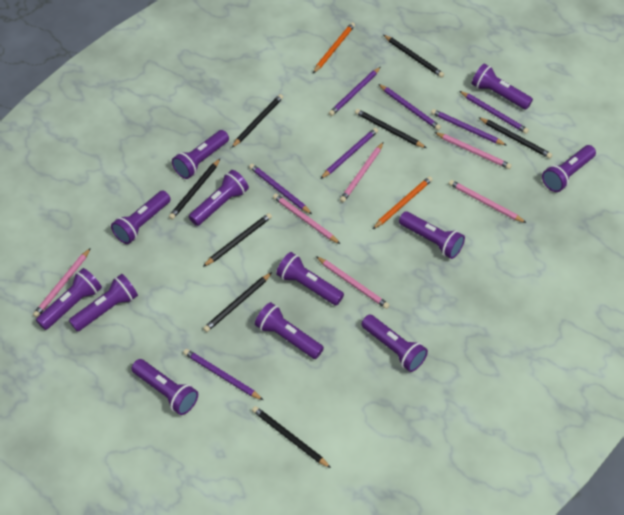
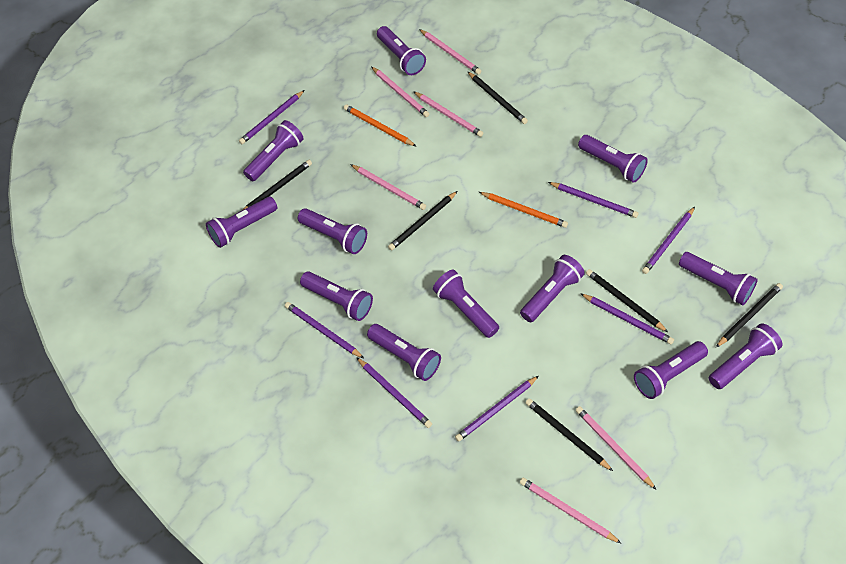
black pencil: [169,159,220,219] [203,213,272,267] [203,272,272,332] [231,94,283,148] [252,406,331,468] [355,109,426,148] [384,35,444,78] [478,117,552,158] = 8 -> [243,160,312,210] [388,191,457,250] [467,71,528,124] [526,398,613,471] [586,269,668,332] [716,283,783,347] = 6

